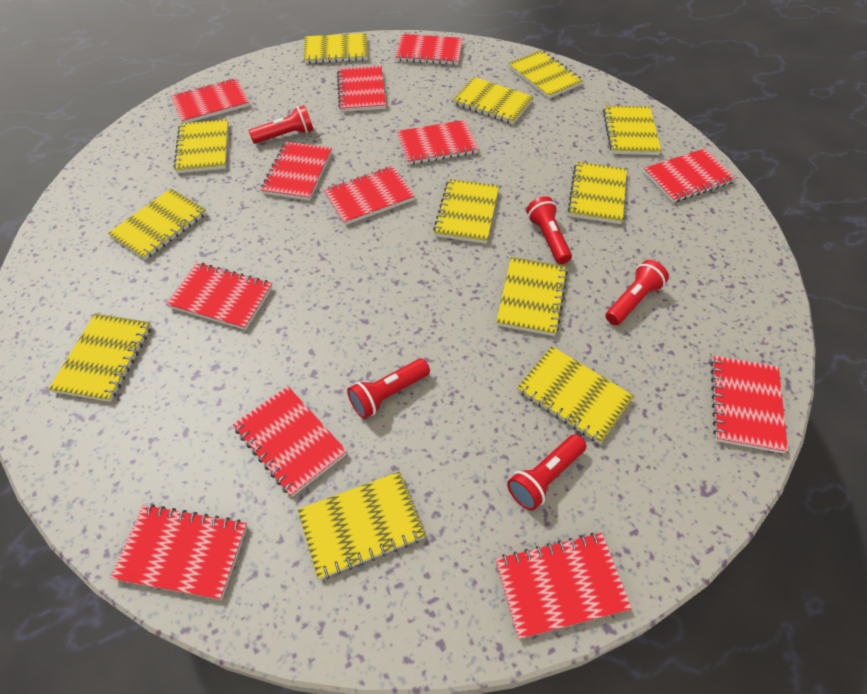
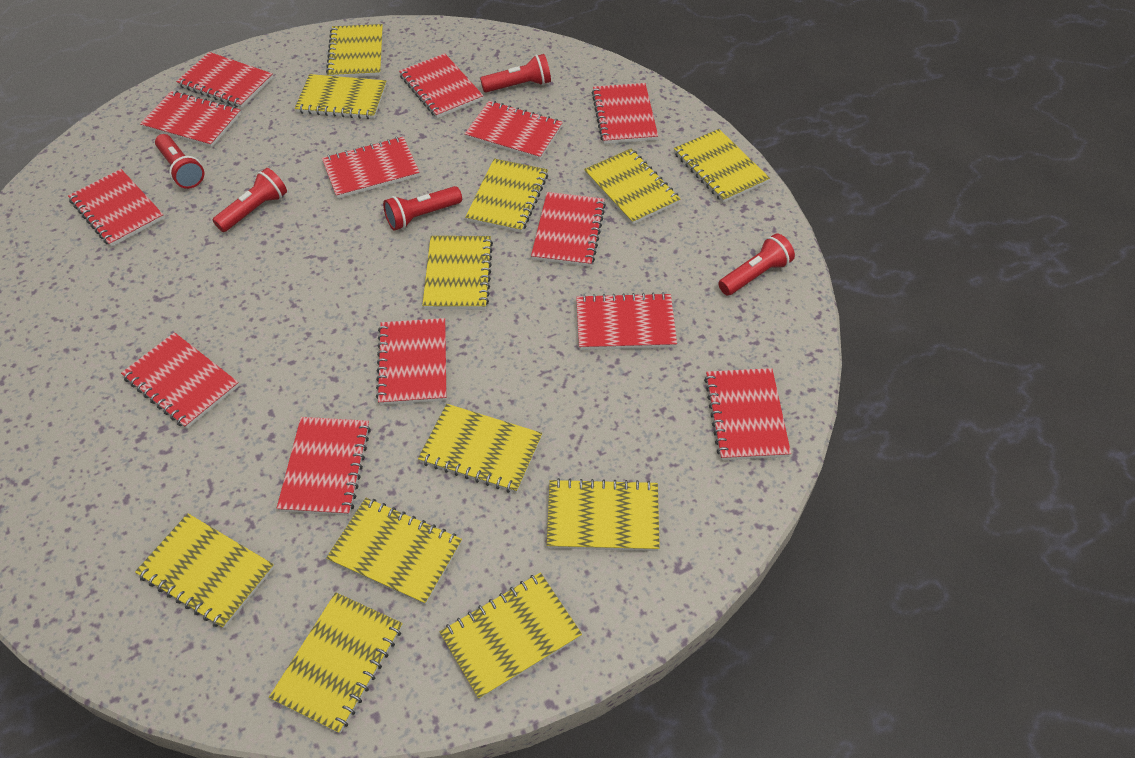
red notebook: [110,504,247,600] [166,263,273,330] [171,78,250,123] [233,386,347,497] [261,142,332,200] [324,166,415,225] [337,66,386,112] [395,34,463,65] [397,120,479,165] [495,533,632,639] [644,148,736,203] [710,356,788,454] = 12 -> [68,169,164,247] [121,332,239,429] [140,91,241,148] [176,52,273,108] [277,417,371,516] [322,137,420,199] [376,318,446,405] [399,53,483,118] [465,101,563,160] [531,192,606,267] [576,292,677,350] [591,83,658,144] [704,368,791,460] = 13

